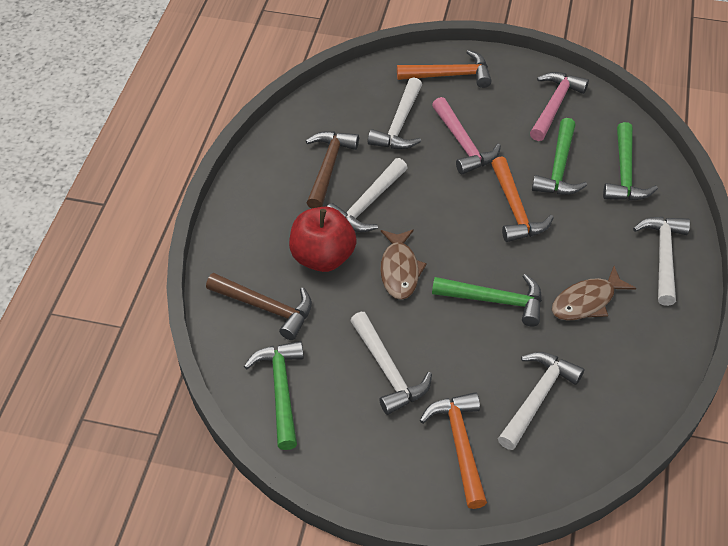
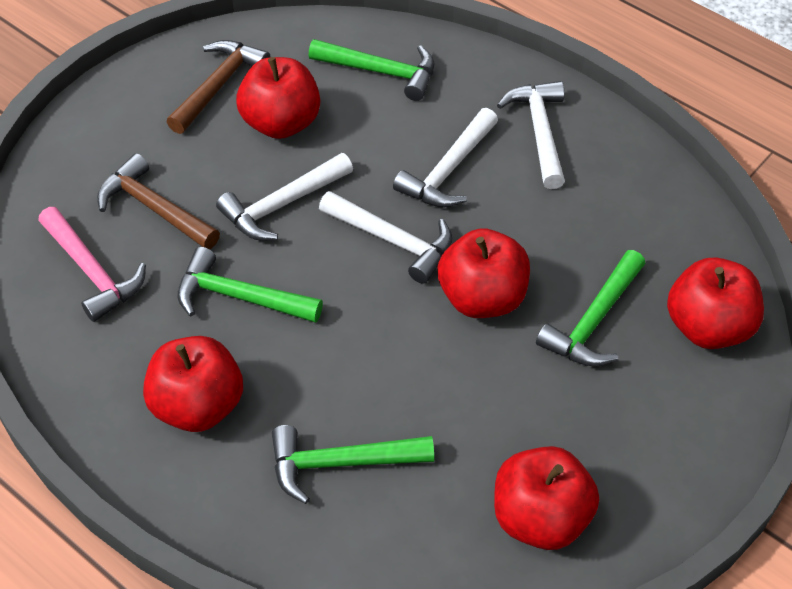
brown fish: [380,229,427,300] [552,266,636,321] = 2 -> none = 0
orange hammer: [397,50,491,88] [420,392,487,509] [491,157,554,242] = 3 -> none = 0
pink hammer: [432,97,501,174] [530,72,589,141] = 2 -> [38,207,146,322] = 1
red apple: [289,207,357,272] = 1 -> [143,336,243,432] [236,57,320,139] [437,228,530,318] [494,446,599,550] [667,257,764,349] = 5
white hammer: [327,158,407,232] [350,312,432,415] [368,77,422,149] [498,352,584,450] [633,217,690,306] = 5 -> [216,153,353,241] [319,191,452,284] [393,108,498,208] [497,81,565,189] = 4

